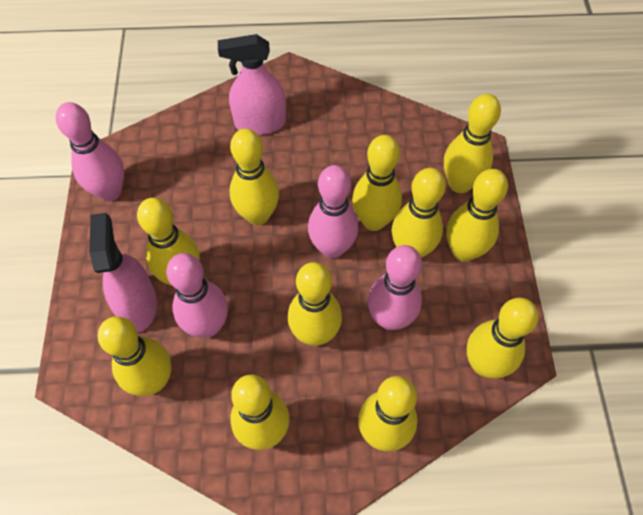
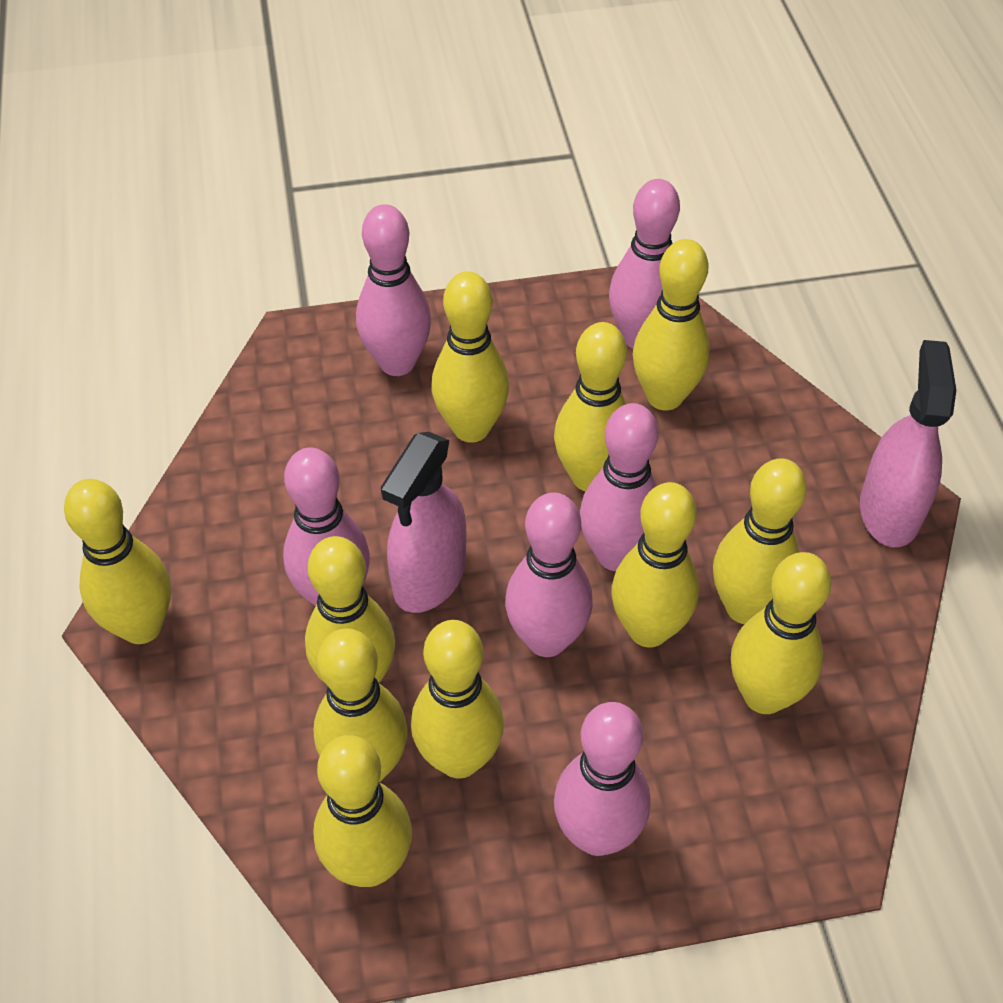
pink bowling pin: [56,102,124,201] [166,253,228,337] [308,165,358,258] [368,245,422,330] = 4 -> [283,447,370,606] [356,204,431,376] [505,492,593,657] [554,702,651,856] [580,403,658,571] [609,179,680,349] = 6

